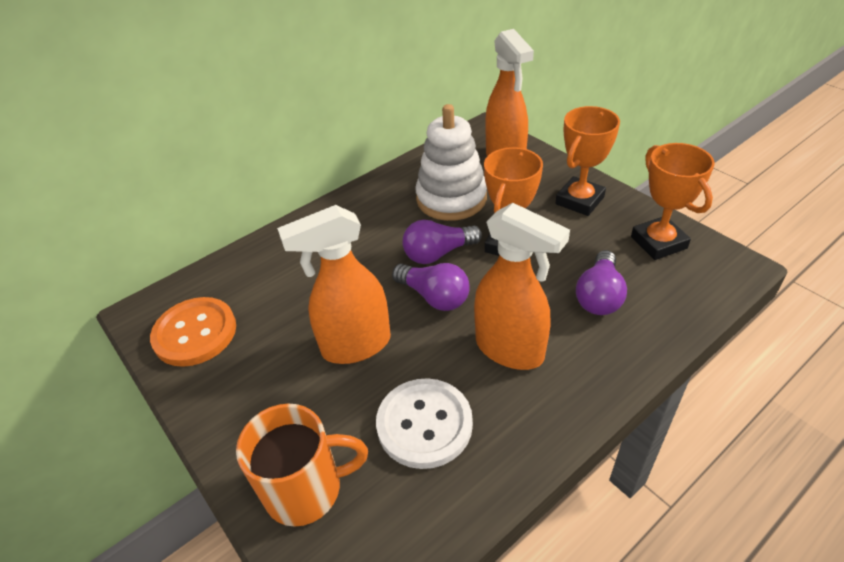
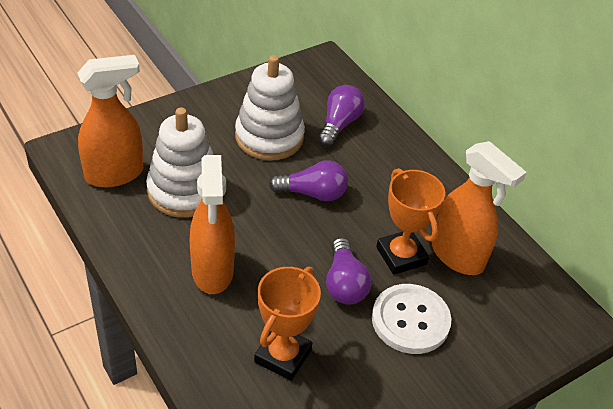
orange button: [150,297,236,367] = 1 -> none = 0
orange mug: [236,404,368,527] = 1 -> none = 0
orange trophy: [484,147,543,256] [556,106,620,216] [631,143,715,260] = 3 -> [254,267,321,381] [376,168,445,275] = 2
white stacking toy: [415,104,487,221] = 1 -> [146,107,213,218] [235,55,305,161] = 2

